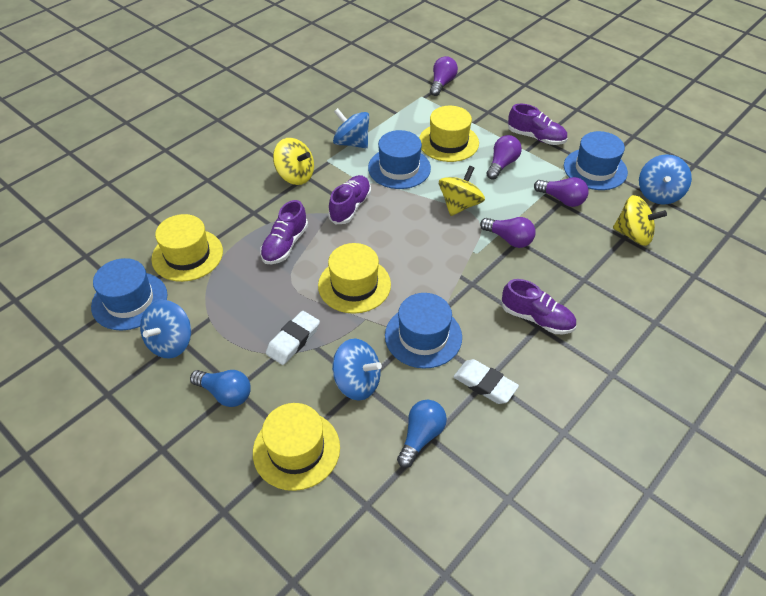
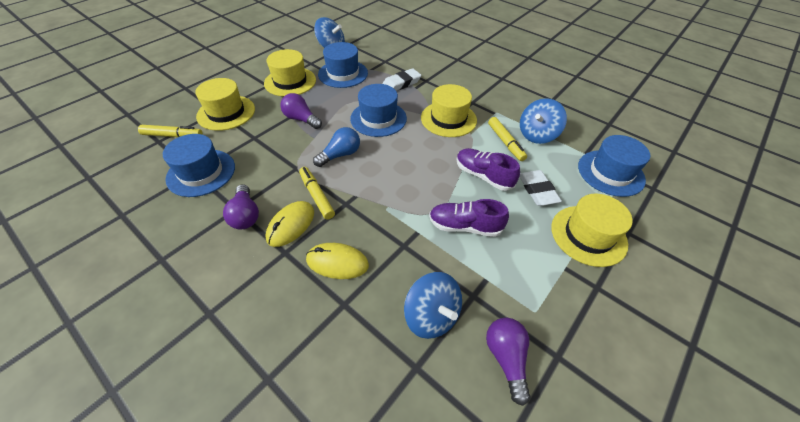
blue light bulb: [190,370,251,407] [397,400,447,468] = 2 -> [313,127,360,167] = 1
blue spinning top: [140,300,191,359] [332,338,382,401] [333,108,369,148] [639,154,692,205] = 4 -> [314,17,345,48] [404,272,462,339] [520,98,567,144] = 3
purple light bulb: [430,56,458,96] [480,217,535,248] [486,135,522,180] [534,177,589,207] = 4 -> [223,184,259,229] [280,93,322,129] [486,318,530,406] = 3
purple shoe: [260,200,308,264] [328,175,371,224] [502,279,576,334] [508,104,567,145] = 4 -> [429,199,509,237] [457,148,520,191] = 2
yellow marker: none = 0 -> [138,125,203,137] [299,167,335,219] [488,117,527,161] = 3
yellow mouse: none = 0 -> [265,201,314,247] [306,243,369,279] = 2
yellow spinning top: [273,138,314,185] [439,166,485,216] [613,195,667,246] = 3 -> none = 0

